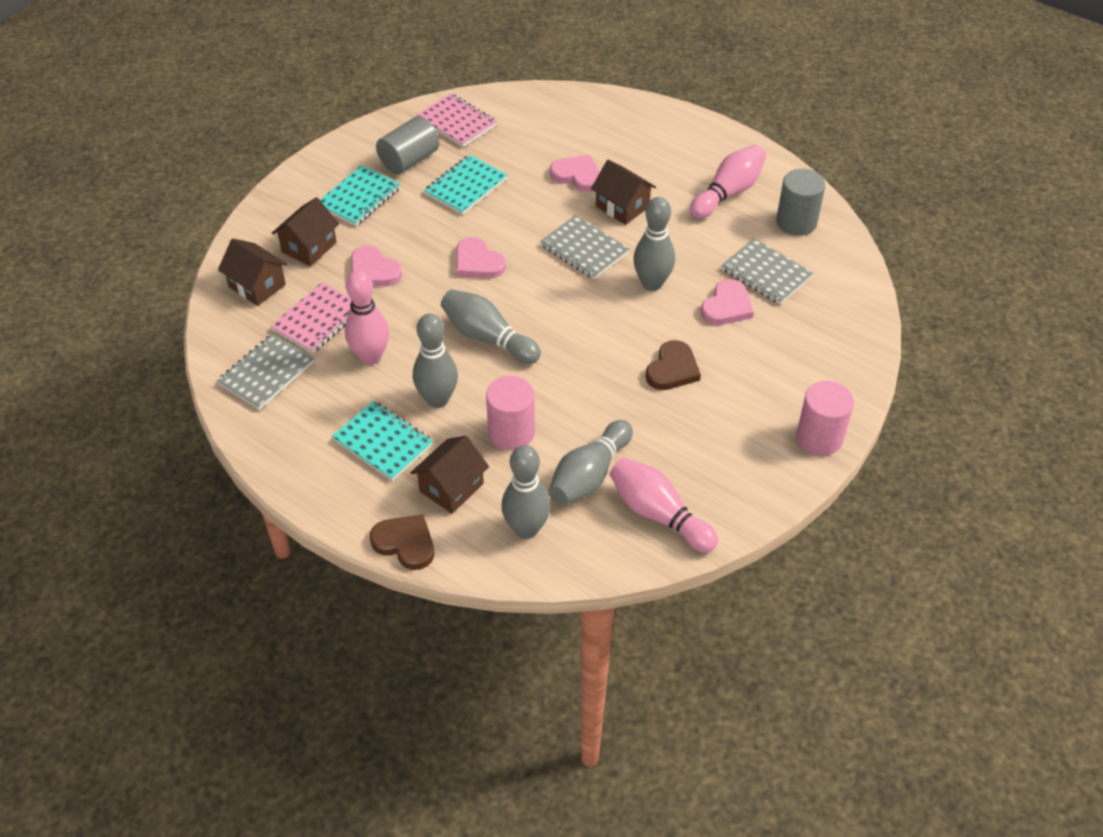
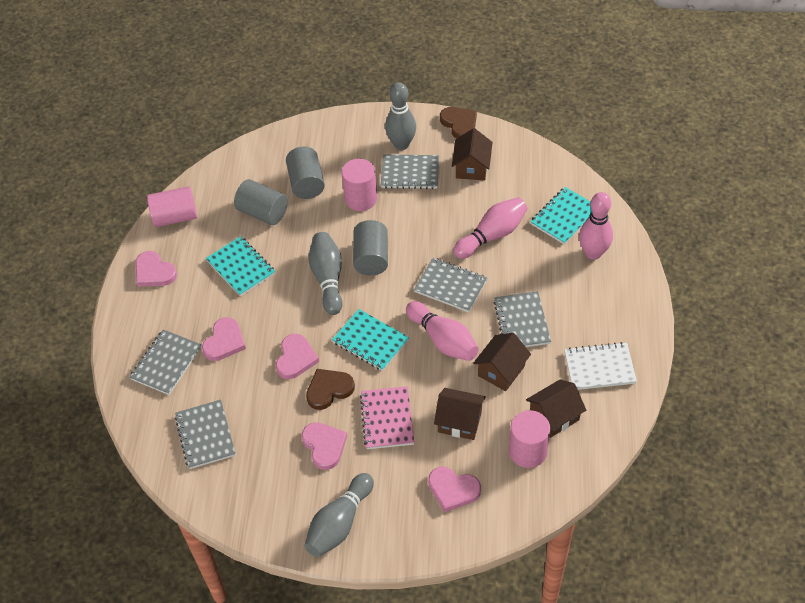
grey bowling pin: [413,313,458,408] [441,289,541,364] [501,445,550,539] [549,420,633,505] [633,197,675,291] = 5 -> [304,473,374,557] [308,232,343,315] [385,82,416,150] = 3
grey cylinder: [376,116,439,174] [776,169,825,236] = 2 -> [234,179,288,225] [286,146,325,199] [353,220,388,275] = 3
grey notebook: [217,334,314,410] [540,215,629,279] [722,238,813,304] = 3 -> [130,329,201,395] [175,400,236,469] [381,154,439,189] [414,258,487,312] [494,291,551,347] = 5
pink cylinder: [486,376,535,450] [797,381,854,455] = 2 -> [147,186,197,227] [342,159,377,211] [509,410,550,468] = 3
pink heart: [351,246,402,286] [456,237,506,279] [550,155,600,192] [701,279,754,325] = 4 -> [136,251,177,287] [202,317,246,361] [276,334,319,379] [302,422,347,470] [428,467,481,512] = 5
pink notebook: [270,282,351,354] [417,93,497,147] = 2 -> [360,386,414,449] = 1
white notebook: none = 0 -> [564,342,637,390] = 1

